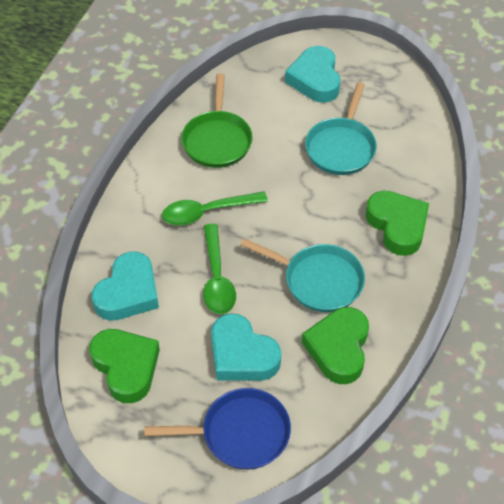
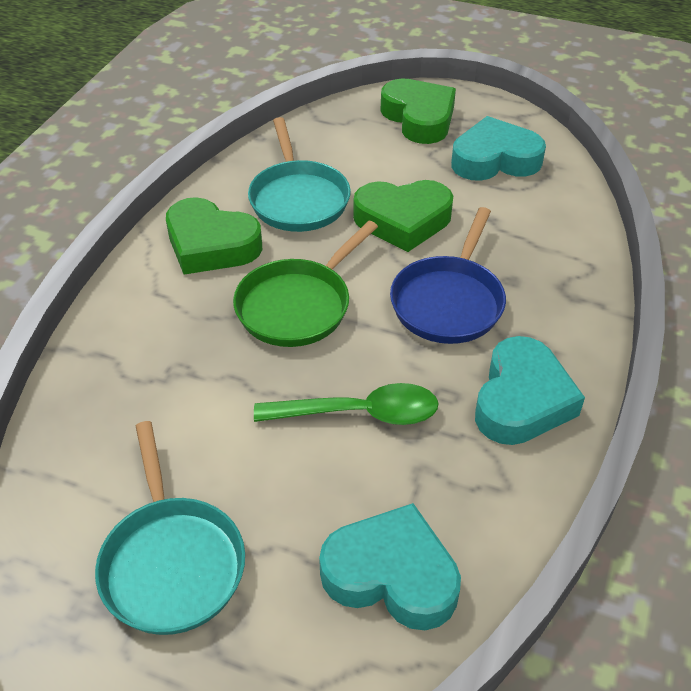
green spoon: [162,191,268,225] [203,224,236,314] = 2 -> [254,383,438,425] = 1

